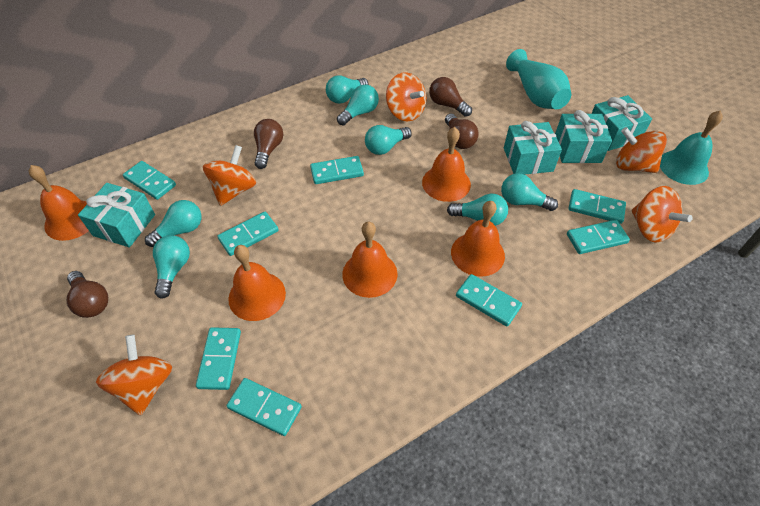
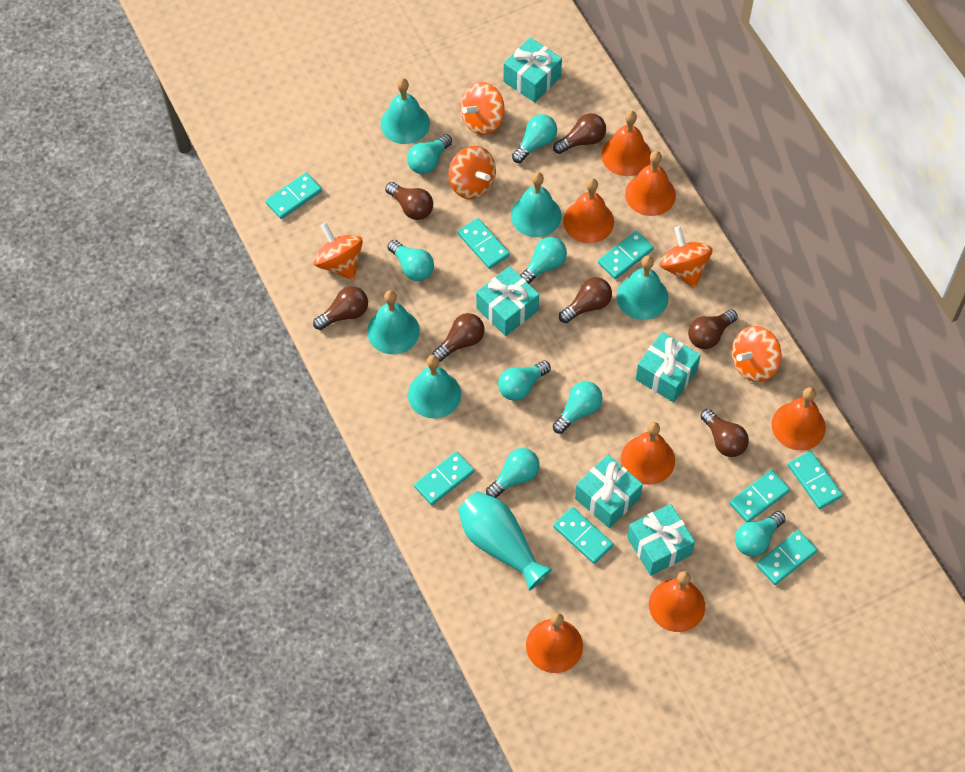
brown light bulb: [67,271,108,318] [254,119,283,169] [429,77,472,117] [445,114,479,149] = 4 -> [313,286,368,330] [385,182,433,220] [432,313,485,362] [553,113,606,154] [559,277,612,323] [688,309,738,349] [700,409,749,457] = 7
orange bell: [29,165,89,241] [228,245,286,321] [342,222,398,298] [422,127,471,202] [451,201,505,277] = 5 -> [526,612,583,673] [563,178,614,243] [602,111,651,176] [621,422,675,485] [625,151,676,216] [649,571,705,632] [772,387,826,450] = 7
turquoise bell: [660,110,723,185] = 1 -> [367,290,420,354] [381,78,430,144] [408,355,461,419] [511,172,562,237] [616,256,669,320] = 5
turquoise gift: [78,183,155,247] [504,121,562,175] [555,110,612,163] [591,95,652,151] = 4 -> [476,266,539,336] [503,37,562,103] [575,454,643,528] [627,504,695,576] [636,332,701,403] = 5
turquoise light bulb: [145,200,201,247] [153,235,190,299] [326,75,368,104] [337,85,379,125] [365,125,412,155] [447,194,508,226] [501,173,558,211] = 7 -> [387,240,434,281] [407,134,452,174] [486,448,540,498] [498,360,551,401] [512,114,557,163] [520,237,567,284] [553,381,603,434] [735,511,786,557] = 8

